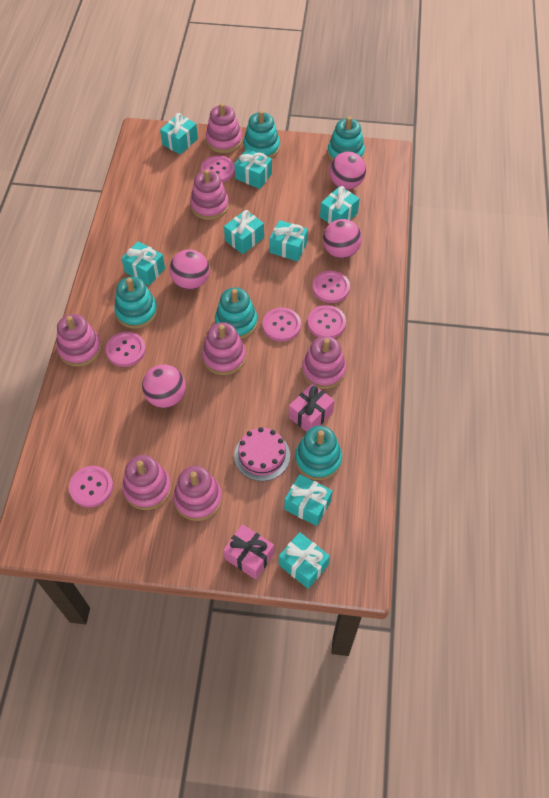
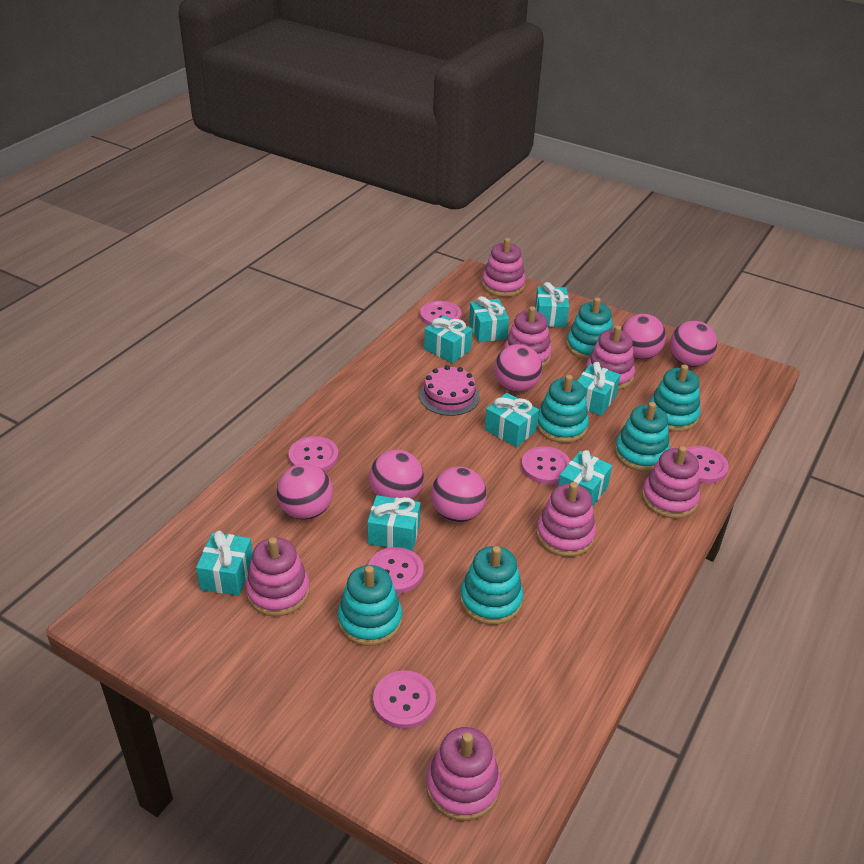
pink ball: [142,364,186,408] [169,249,209,290] [323,219,362,258] [329,151,366,190] = 4 -> [276,464,333,519] [369,450,424,499] [431,466,487,522] [494,344,542,392] [622,314,666,359] [670,321,717,367] = 6
pink gift: [223,524,274,579] [289,383,335,432] = 2 -> none = 0
turquoise stacking toy: [114,277,158,329] [215,288,257,339] [243,110,280,158] [295,426,342,480] [327,116,365,161] = 5 -> [338,565,402,646] [460,546,524,625] [537,375,589,443] [566,297,613,360] [615,402,670,472] [649,364,701,432] = 6

